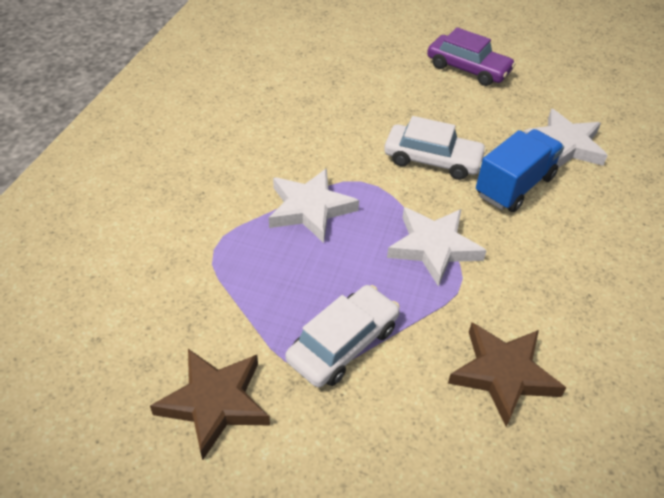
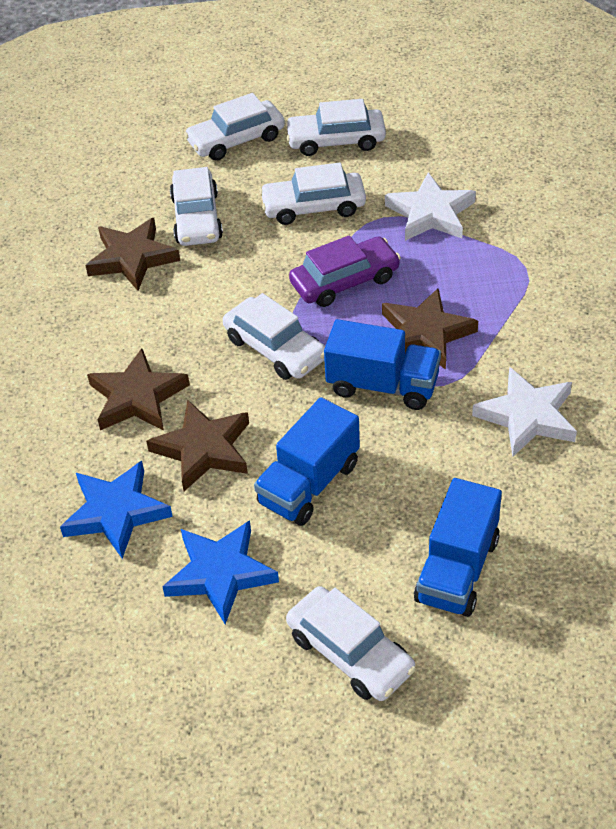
blue star: none = 0 -> [60,461,173,559] [162,520,279,624] = 2
blue truck: [476,129,564,212] = 1 -> [254,397,360,526] [324,319,441,410] [414,478,502,617] = 3
brown star: [150,349,270,461] [448,322,566,427] = 2 -> [85,218,180,291] [87,348,190,431] [146,400,249,491] [382,288,478,370] = 4
white car: [285,285,400,387] [384,116,487,180] = 2 -> [170,167,223,246] [184,93,285,161] [223,293,325,380] [259,163,366,225] [285,99,386,156] [286,586,416,701] = 6
white star: [269,168,359,243] [387,207,487,287] [524,109,608,168] = 3 -> [385,172,476,241] [472,367,577,456] = 2

